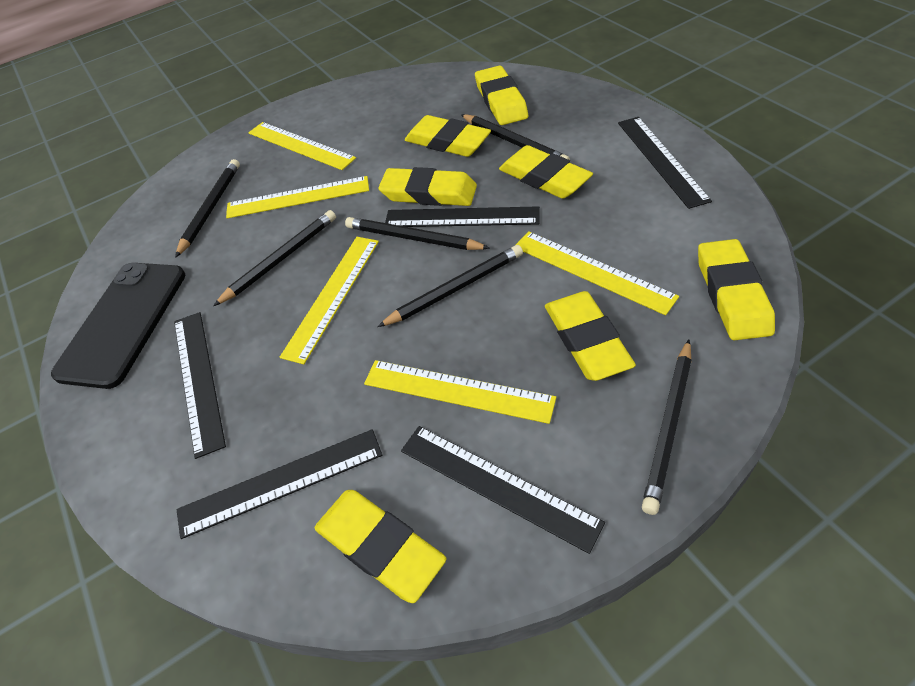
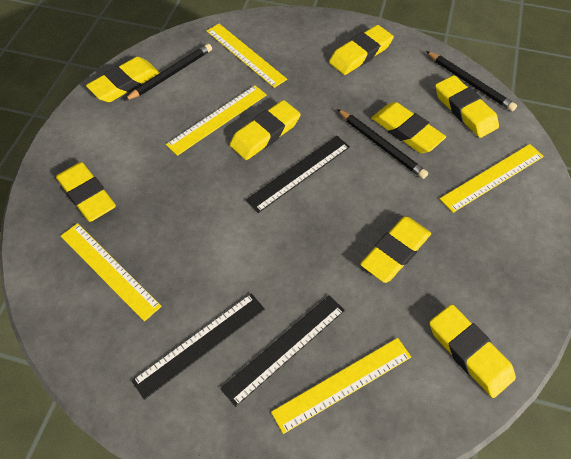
black pencil: [175,159,240,258] [213,210,336,306] [345,217,490,250] [377,245,523,327] [461,114,570,160] [642,339,692,515] = 6 -> [124,44,212,101] [337,109,428,179] [426,51,517,111] = 3
black phone: [51,263,186,389] = 1 -> none = 0
black ruler: [174,312,226,459] [177,429,382,539] [385,206,540,227] [401,426,605,554] [618,117,712,209] = 5 -> [132,293,265,400] [220,295,345,407] [246,136,350,213] = 3
yellow eraser: [315,490,446,603] [379,167,477,206] [405,115,491,157] [475,66,528,125] [499,145,593,199] [545,291,636,381] [698,239,775,340] = 7 -> [56,162,116,222] [86,57,160,102] [230,100,301,160] [329,25,394,75] [360,216,431,283] [372,102,446,153] [429,304,516,398] [435,75,499,138] = 8

